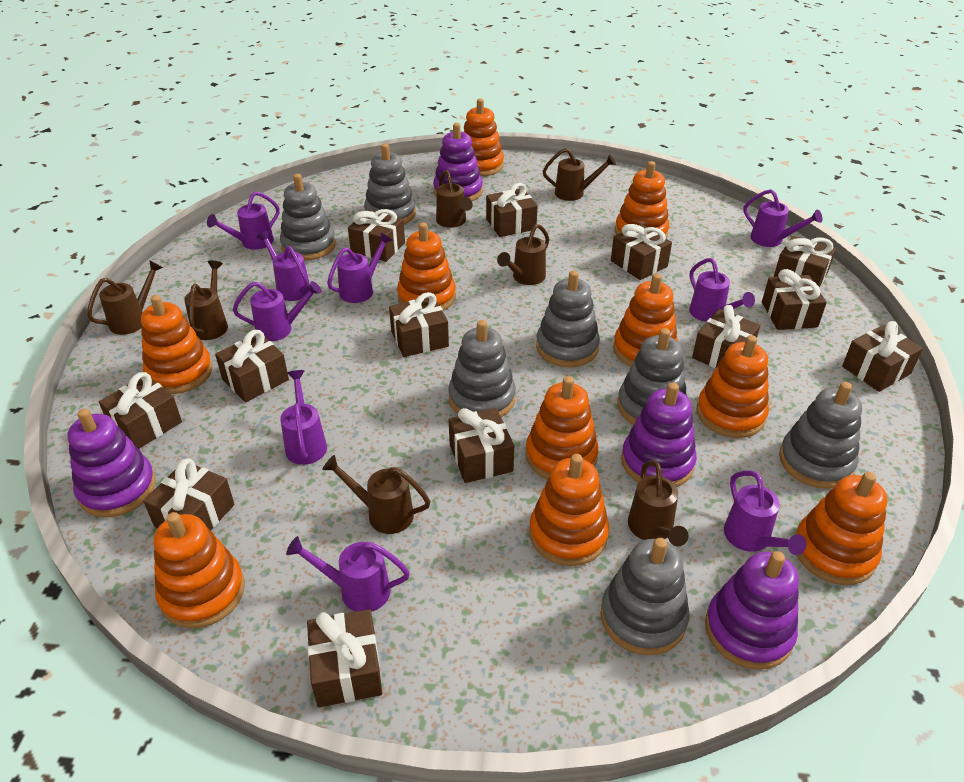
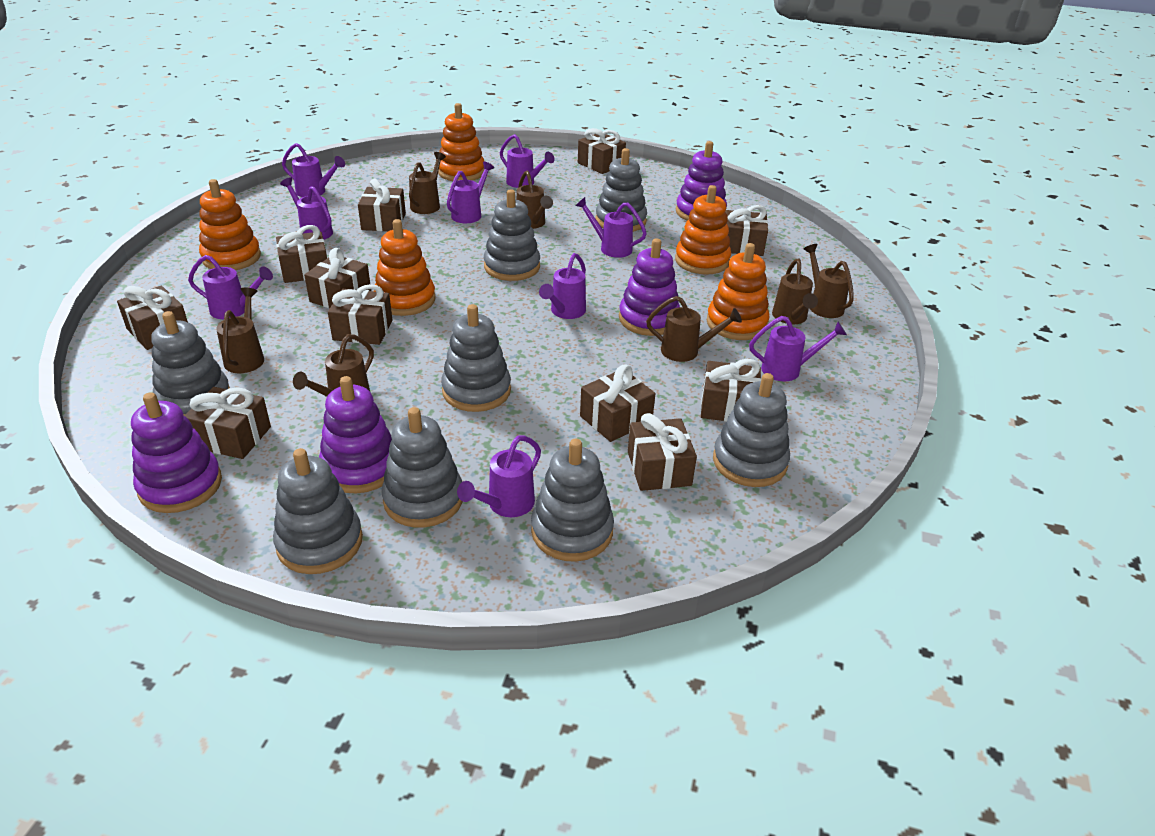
brown gift: [99,372,182,449] [143,458,235,530] [215,330,289,402] [307,609,382,707] [348,209,405,262] [389,292,449,357] [449,408,514,483] [486,183,538,237] [611,224,672,280] [692,305,760,368] [762,269,827,330] [774,236,836,287] [842,321,923,392] = 13 -> [117,286,188,350] [184,387,271,459] [276,225,327,283] [304,248,371,308] [328,284,393,345] [358,179,406,231] [578,128,626,174] [580,364,655,442] [628,413,697,491] [701,359,761,422] [725,205,768,256] = 11
grey stacking toy: [280,174,336,261] [364,143,416,224] [448,320,516,417] [536,270,600,367] [600,538,689,655] [617,328,687,425] [779,382,862,489] = 7 -> [151,311,230,415] [273,448,363,574] [382,407,463,528] [441,304,511,412] [484,189,540,281] [531,439,614,562] [595,148,647,232] [713,373,790,487] = 8
orange stacking toy: [141,295,212,394] [154,512,245,628] [397,222,456,311] [463,98,504,177] [526,376,599,480] [529,454,609,566] [613,273,678,367] [615,161,670,238] [697,335,769,438] [795,472,887,585] = 10 -> [199,179,261,270] [374,219,436,316] [438,103,485,181] [675,185,731,275] [707,243,770,340] = 5

